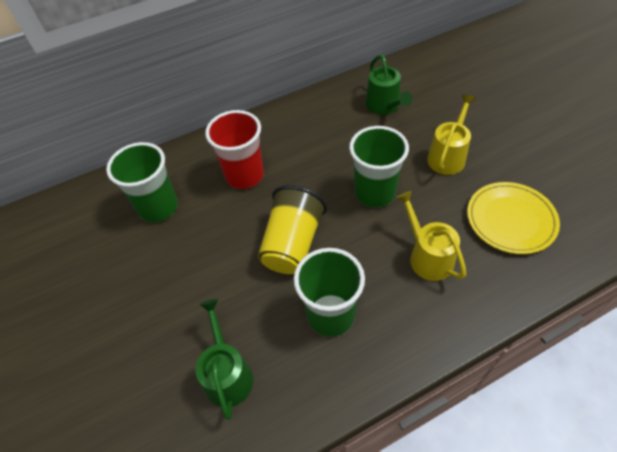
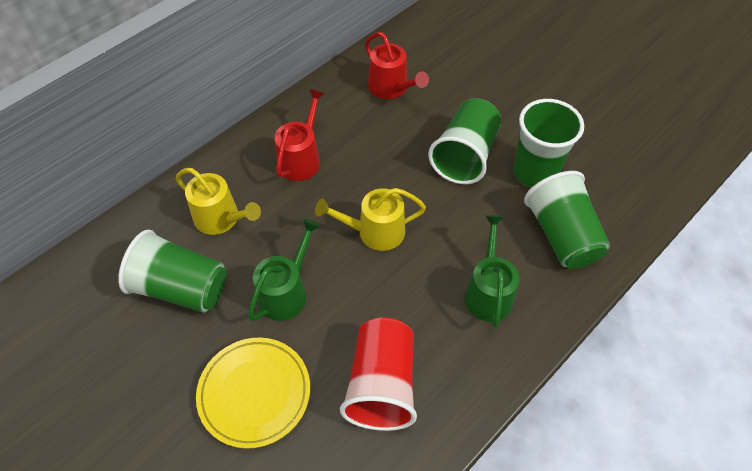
green cup: [106,142,178,222] [294,248,365,337] [349,126,409,208] = 3 -> [118,229,227,313] [428,98,501,184] [513,99,584,188] [524,171,610,269] = 4
red watering can: none = 0 -> [274,89,325,181] [365,32,429,99] = 2
yellow cup: [258,185,327,274] = 1 -> none = 0

